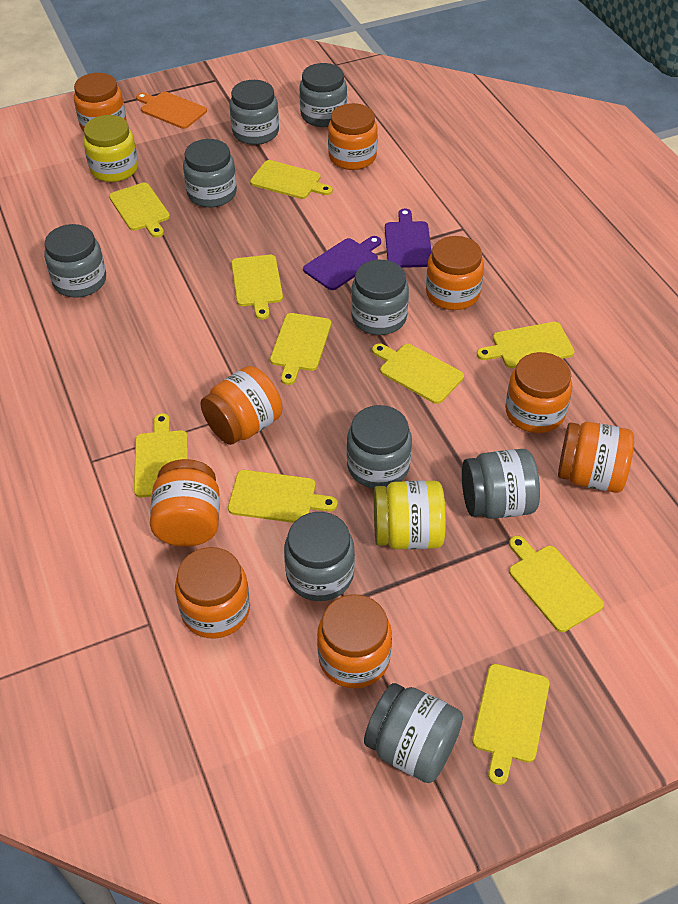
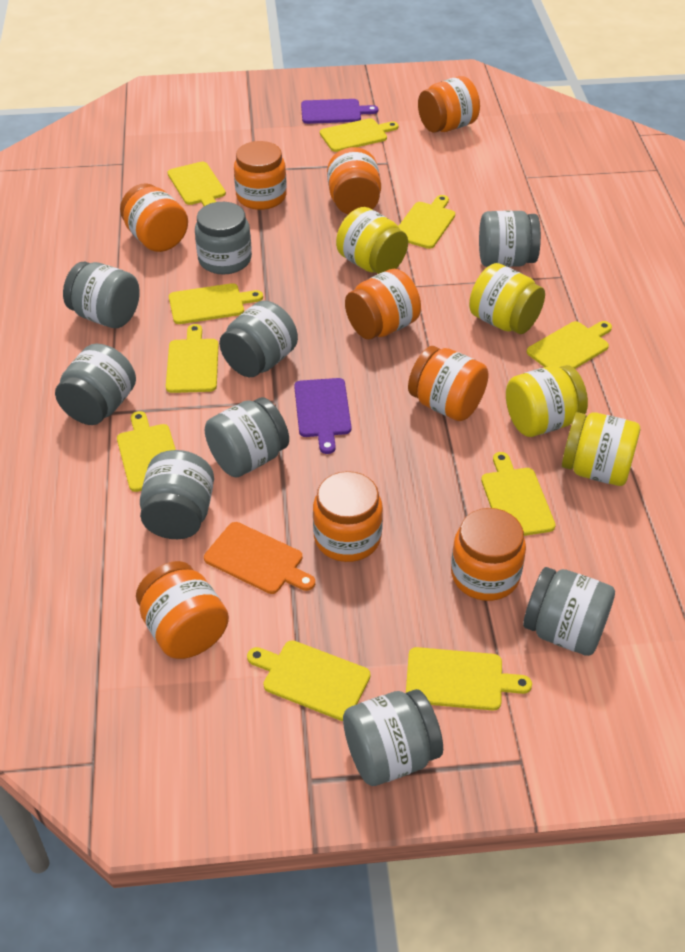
yellow jar: [83,115,138,182] [374,480,446,550] = 2 -> [336,207,408,274] [469,263,545,334] [506,365,588,437] [562,412,640,486] = 4

